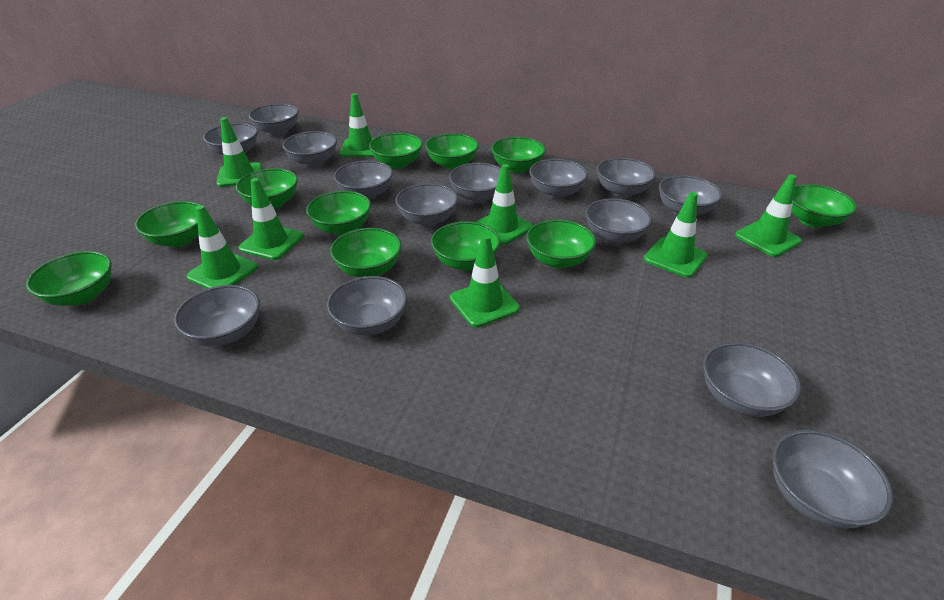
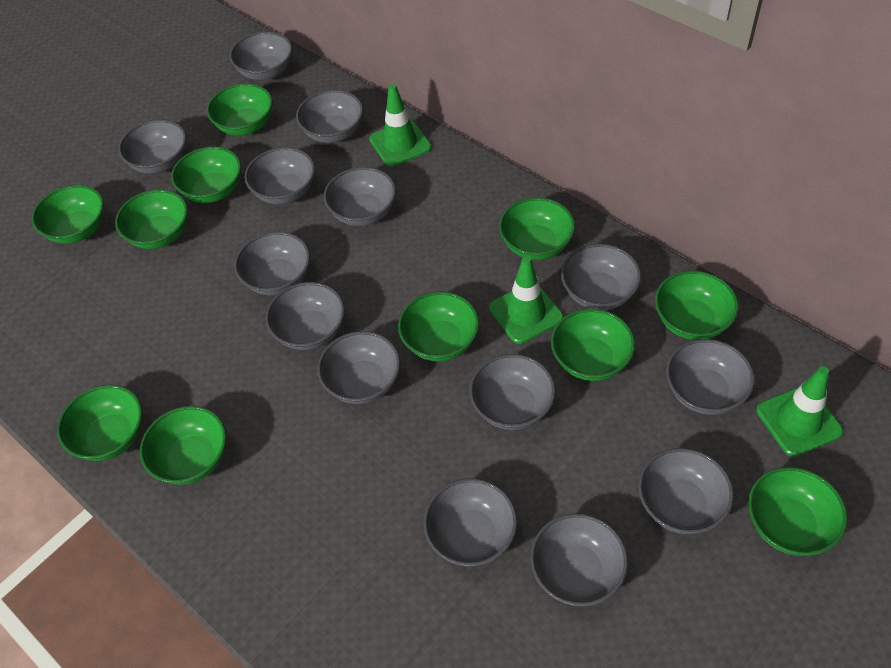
green traffic cone: [186,205,258,289] [216,117,262,187] [238,178,303,260] [340,93,374,157] [450,234,520,327] [476,164,533,245] [644,192,708,278] [735,174,802,257] = 8 -> [369,84,432,167] [489,256,564,344] [756,366,843,457] = 3

